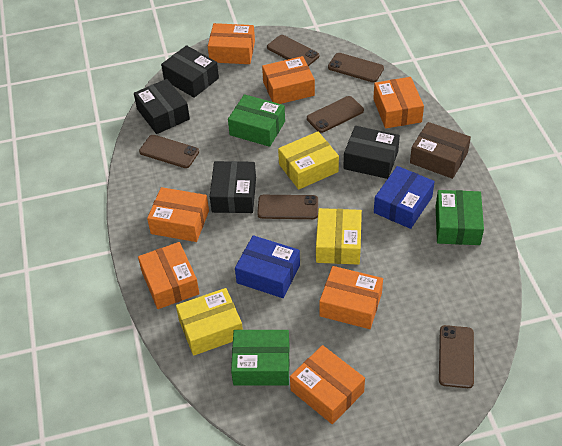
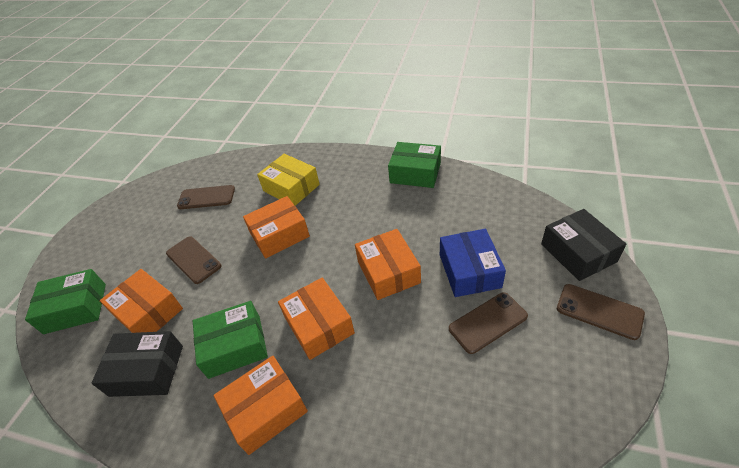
black box: [134,79,190,134] [161,45,219,98] [210,161,256,213] [343,126,400,179] = 4 -> [91,331,183,397] [541,209,626,281] = 2
blue box: [235,235,300,298] [374,166,435,229] = 2 -> [440,229,506,297] = 1
brown box: [410,122,471,179] = 1 -> none = 0
brown phone: [139,135,199,168] [257,195,318,219] [267,35,319,66] [307,96,364,133] [328,53,384,82] [439,325,474,388] = 6 -> [166,236,221,284] [177,185,235,209] [449,292,528,354] [557,284,645,340] = 4
orange box: [138,242,199,309] [147,187,209,242] [208,23,255,64] [262,56,315,104] [290,345,365,424] [319,266,383,329] [373,77,424,129] = 7 -> [100,269,183,333] [214,356,308,455] [243,196,310,258] [278,277,355,360] [355,229,421,300] = 5
yellow box: [176,288,243,356] [278,131,339,189] [316,208,362,265] = 3 -> [257,154,320,206] = 1

